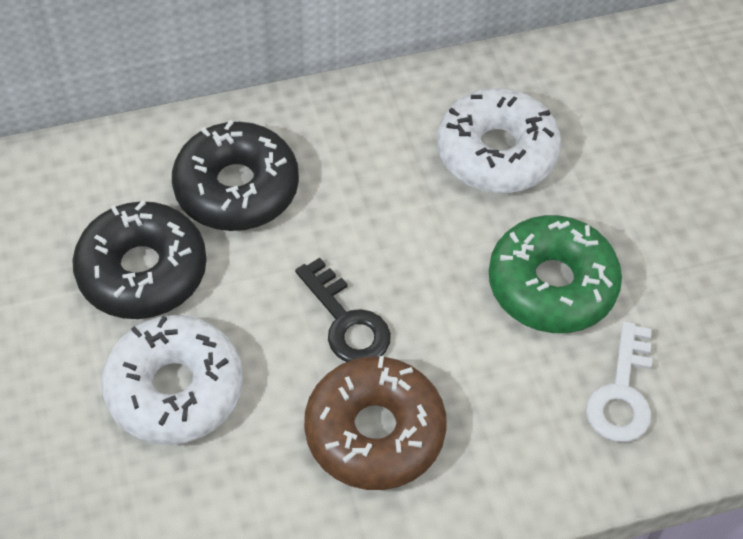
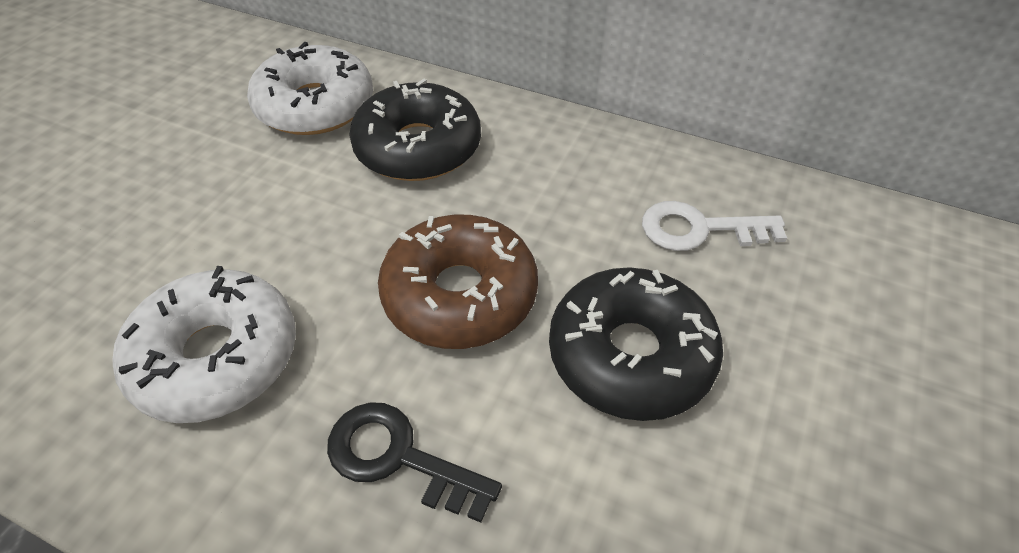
green donut: [489,215,622,333] = 1 -> none = 0

